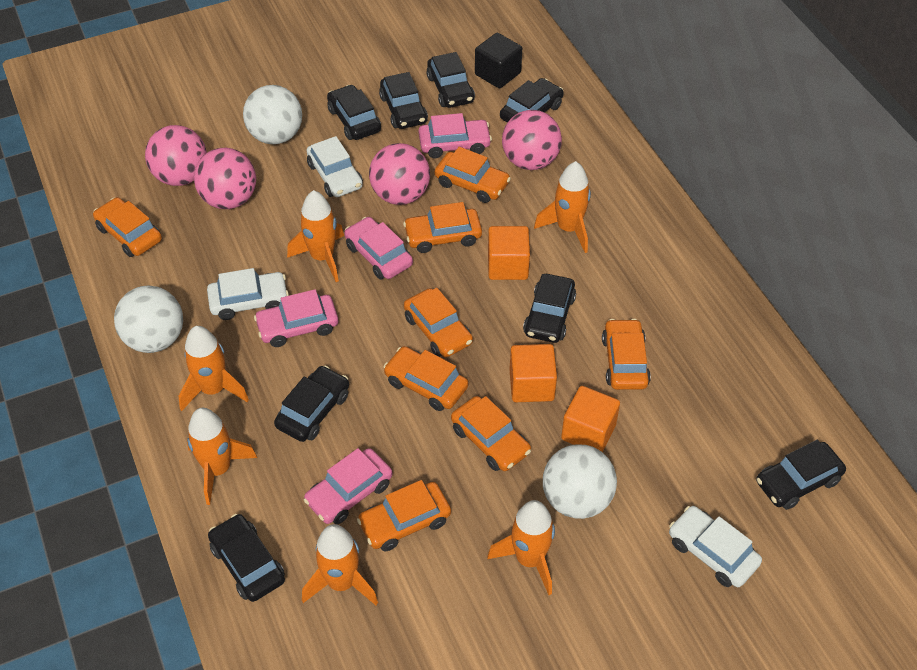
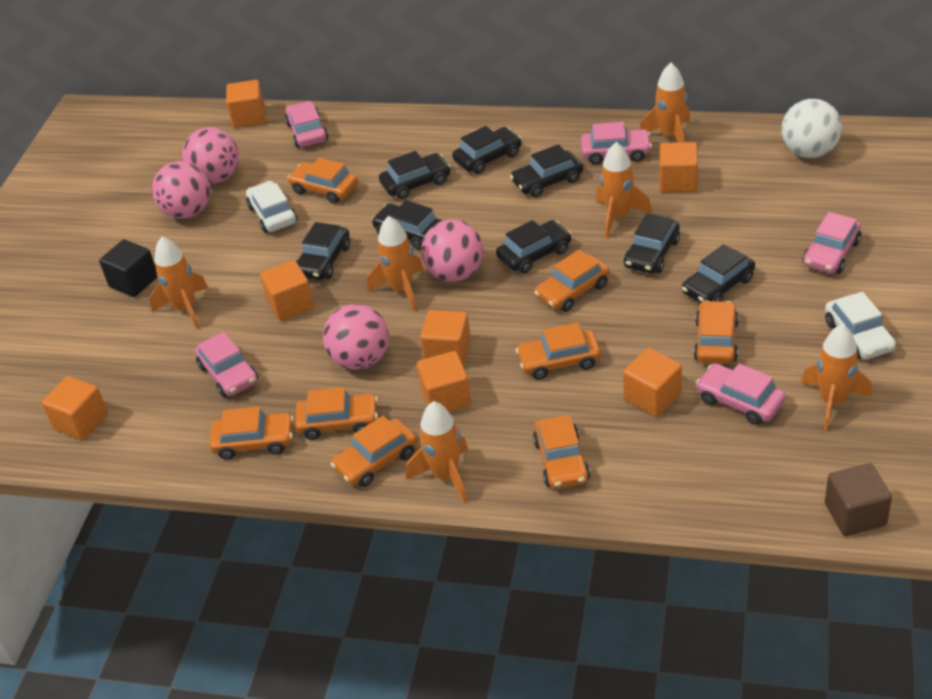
brown cube: none = 0 -> [825,463,892,536] = 1
orange cube: [488,226,530,280] [510,344,557,402] [561,386,620,452] = 3 -> [42,376,108,440] [226,80,265,128] [260,260,314,321] [417,351,471,412] [420,310,471,366] [623,348,682,417] [660,142,698,193] = 7
pink car: [254,289,338,347] [304,448,393,524] [344,217,413,280] [418,113,492,158] = 4 -> [195,332,258,397] [285,101,328,148] [581,122,652,165] [696,363,786,425] [803,212,861,274] = 5
white ball: [114,286,183,353] [243,85,302,144] [543,444,617,519] = 3 -> [781,99,842,158] = 1
white car: [207,268,289,320] [306,136,363,197] [669,506,762,587] = 3 -> [246,181,297,233] [825,292,896,360] = 2

